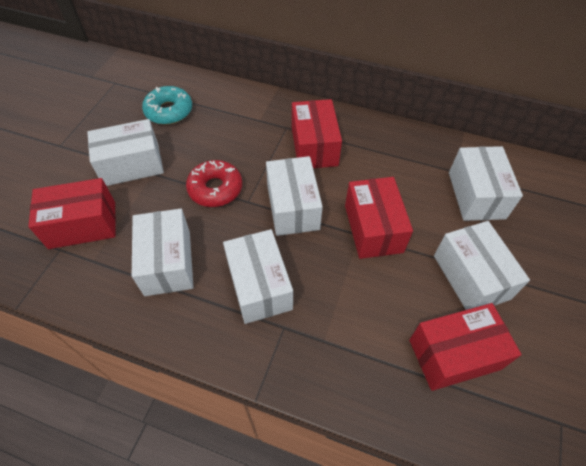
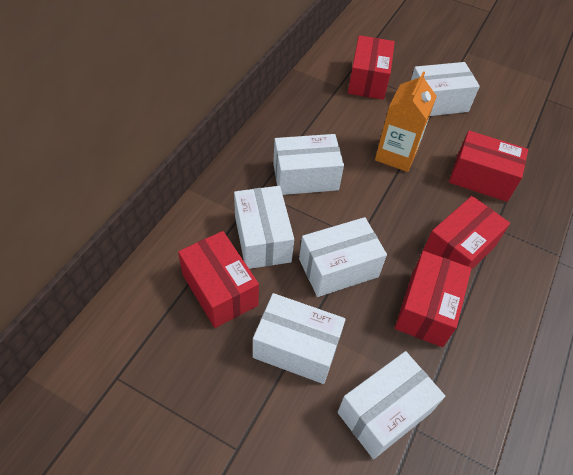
orange carton: none = 0 -> [375,71,437,172] = 1
red box: [28,178,116,249] [292,99,342,168] [345,177,413,259] [409,303,522,391] = 4 -> [178,231,259,328] [348,35,395,100] [395,251,471,347] [423,196,510,270] [449,131,528,202] = 5
red donut: [186,160,242,207] = 1 -> none = 0
turquoise donut: [142,86,192,125] = 1 -> none = 0

